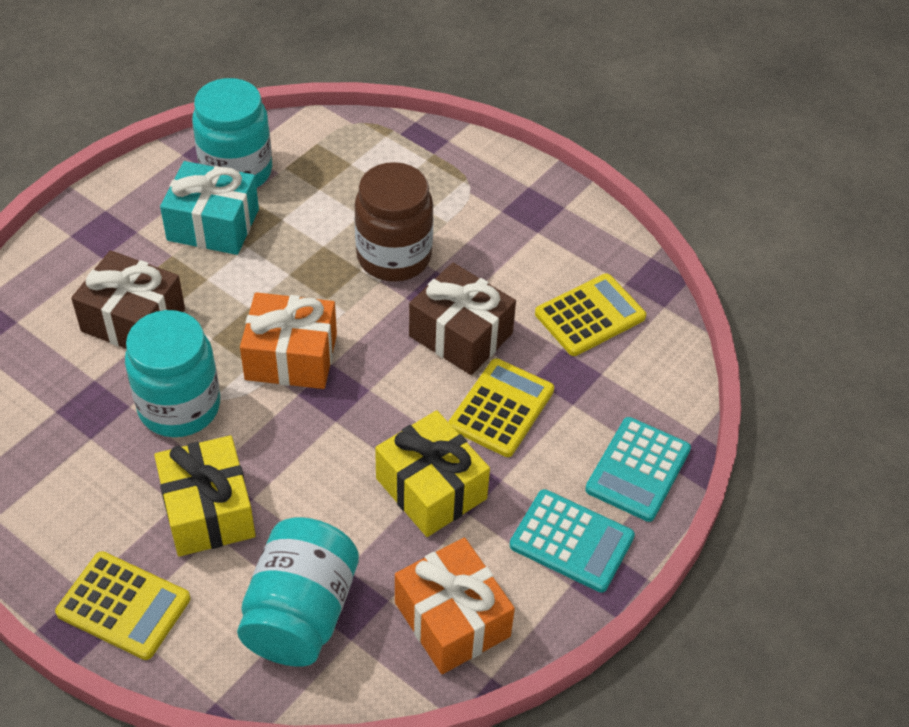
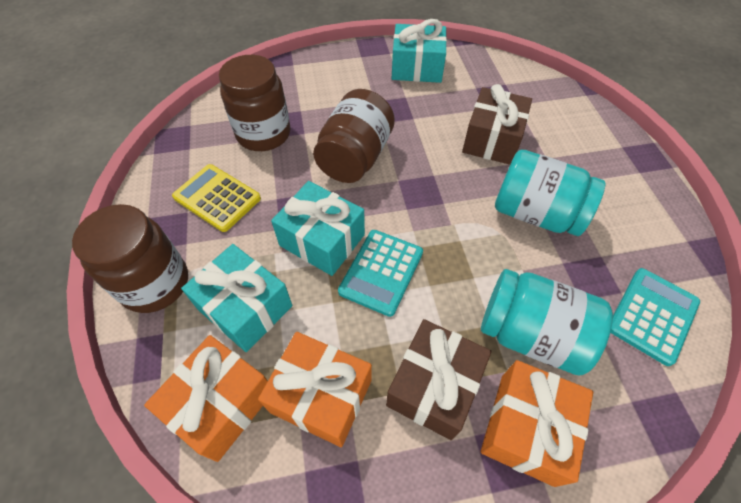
brown jar: [354,162,434,282] = 1 -> [72,204,188,313] [219,55,291,151] [313,89,395,183] = 3
orange gift: [240,292,337,389] [395,537,515,674] = 2 -> [144,335,268,462] [258,332,372,447] [481,360,593,487] = 3
turquoise gift: [160,161,259,255] = 1 -> [181,244,292,352] [271,181,365,276] [392,19,447,83] = 3
turquoise jar: [125,310,220,437] [192,78,272,188] [237,517,359,667] = 3 -> [481,269,613,375] [495,150,605,236] = 2
yellow calculator: [55,551,190,660] [449,358,554,457] [535,273,646,356] = 3 -> [172,164,261,232] = 1
yellow gift: [154,435,256,556] [375,410,490,537] = 2 -> none = 0

